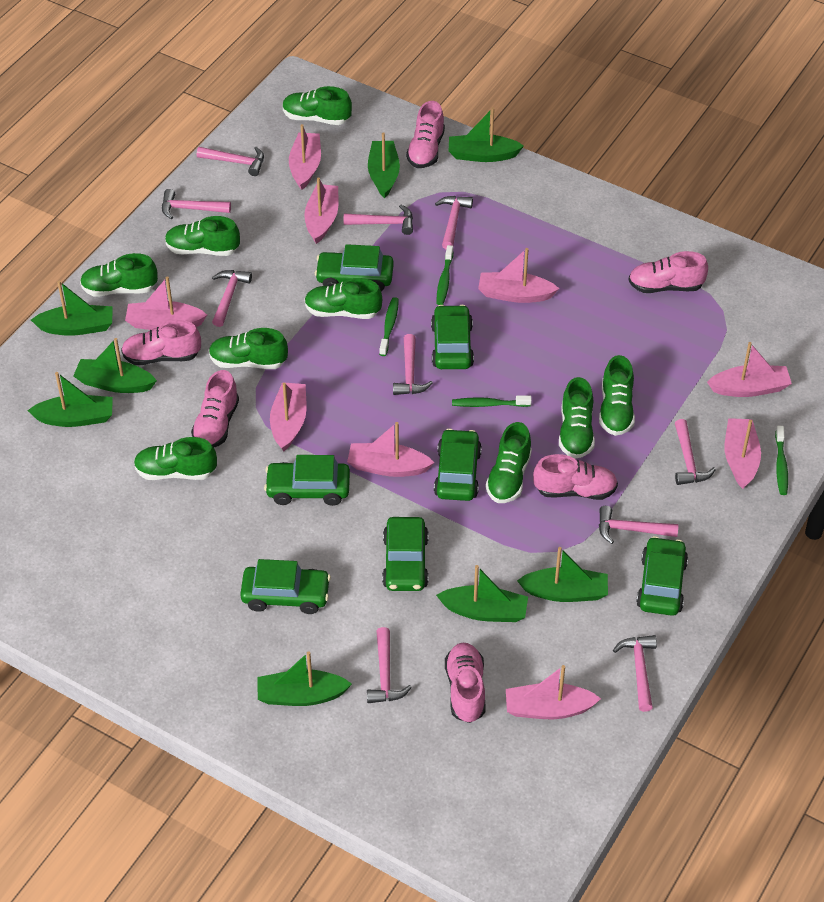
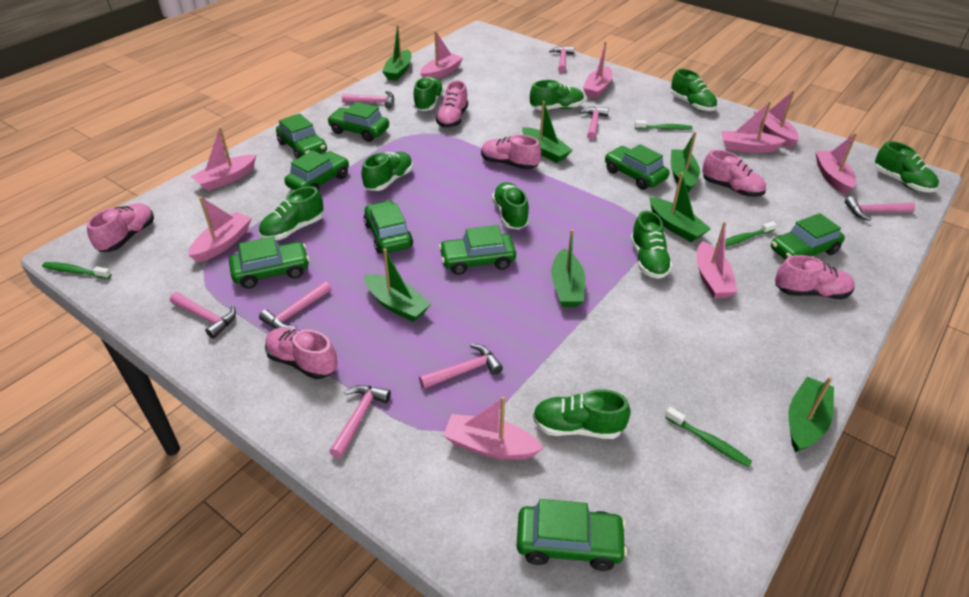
green boat: [27,372,113,427] [31,281,112,336] [74,338,157,393] [258,651,352,706] [368,132,400,198] [436,565,528,622] [449,107,524,162] [517,547,608,602] = 8 -> [364,248,431,322] [382,25,411,81] [522,101,572,163] [551,229,585,307] [649,172,711,242] [671,132,700,192] [788,377,834,453] = 7
green car: [240,559,331,614] [264,455,350,506] [315,244,394,292] [382,517,429,591] [431,305,474,369] [434,429,482,501] [636,536,688,616] = 7 -> [229,237,309,289] [276,113,327,159] [284,150,349,191] [327,102,389,142] [364,201,413,254] [439,225,516,275] [517,499,627,571] [605,144,669,190] [771,213,845,260] = 9
pink hammer: [162,189,231,219] [197,147,264,176] [212,270,252,327] [344,204,413,235] [367,627,412,703] [393,334,433,395] [435,196,473,249] [599,506,678,544] [613,635,657,712] [675,419,716,485] = 10 -> [170,292,236,339] [259,281,331,330] [329,385,391,458] [342,91,394,109] [419,344,503,389] [549,46,574,73] [580,107,609,140] [845,196,915,221] = 8

